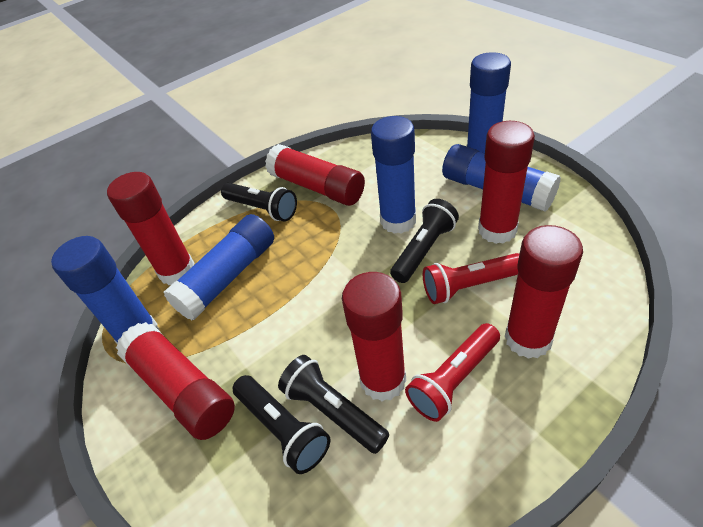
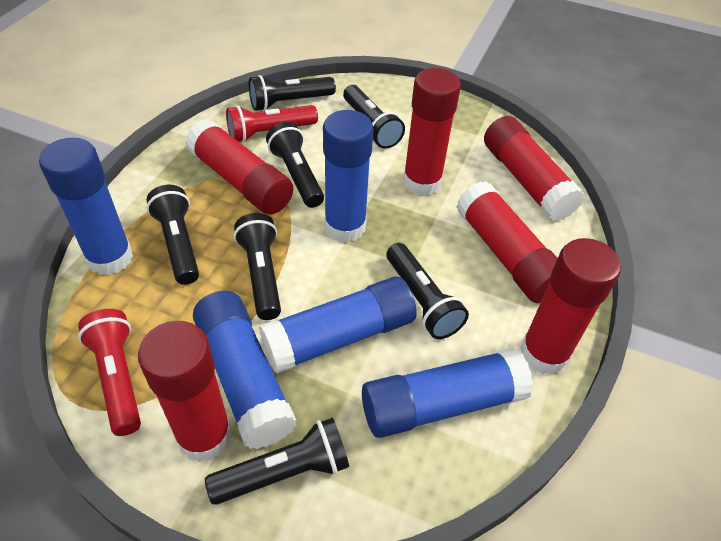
black flashlight: [221,183,297,222] [233,375,330,474] [278,355,389,454] [390,199,459,283] = 4 -> [146,185,199,285] [205,418,349,505] [234,213,281,320] [249,75,336,111] [266,122,324,208] [343,85,405,149] [386,243,469,339] = 7

